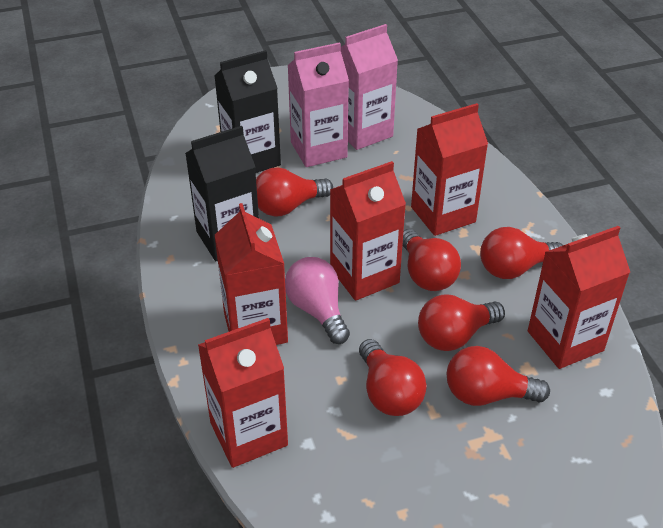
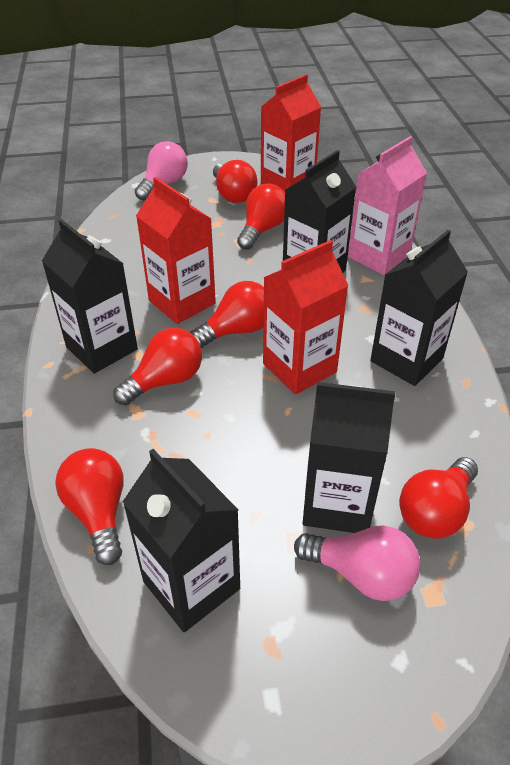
black carton: [185,126,259,261] [215,50,281,173] = 2 -> [42,219,138,374] [122,449,240,632] [283,150,356,273] [303,382,396,533] [370,230,468,386] = 5
pink carton: [287,42,349,167] [341,24,398,150] = 2 -> [348,136,427,275] = 1
pink light bulb: [285,257,350,344] = 1 -> [135,141,188,201] [294,525,421,601] = 2
red carton: [198,318,288,468] [215,203,288,345] [330,161,406,301] [411,103,488,236] [528,226,630,369] = 5 -> [136,177,216,324] [261,74,321,192] [263,240,348,395] = 3

